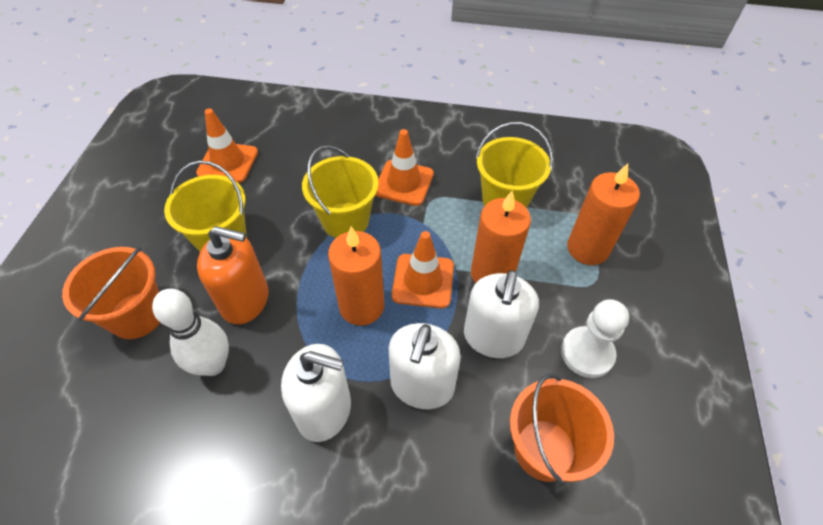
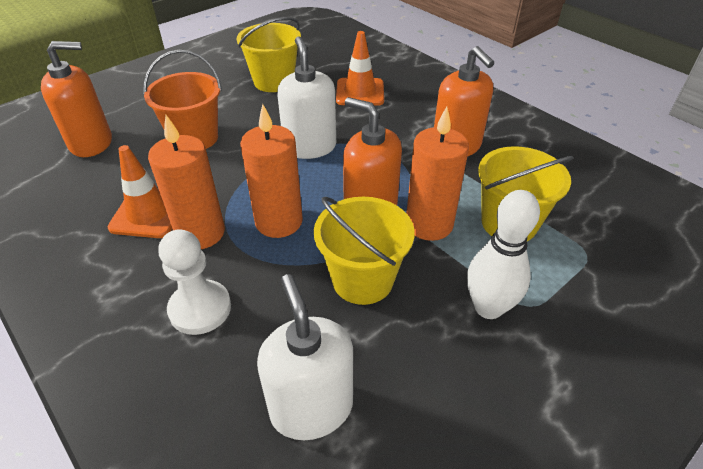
orange bucket: [62,247,160,339] [510,374,614,483] = 2 -> [144,50,222,149] = 1
orange soap dispenser: [197,226,269,324] = 1 -> [41,41,112,157] [343,97,402,205] [434,46,494,157] = 3
orange traffic cone: [196,109,258,183] [375,129,434,206] [392,231,454,308] = 3 -> [108,145,172,238] [336,31,384,106] = 2
white soap dispenser: [281,344,351,442] [389,323,461,409] [464,270,539,358] = 3 -> [257,274,353,440] [277,36,336,159] = 2

